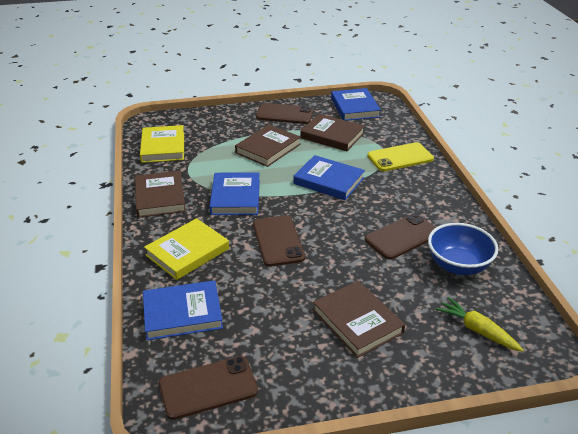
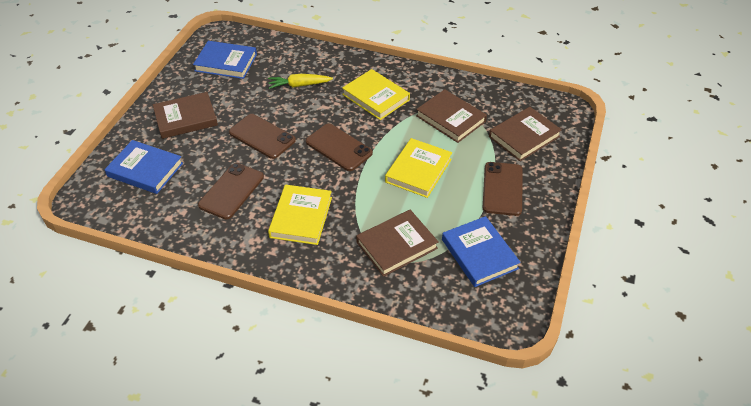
blue book: [143,280,223,340] [209,172,260,215] [293,155,365,200] [331,88,381,121] = 4 -> [104,140,183,194] [193,41,257,79] [442,216,521,287] = 3
blue bowl: [428,223,498,275] = 1 -> none = 0
yellow book: [140,125,184,163] [144,218,229,280] = 2 -> [268,184,332,245] [342,69,410,120] [385,138,452,198] = 3
yellow phone: [367,142,434,172] = 1 -> none = 0

